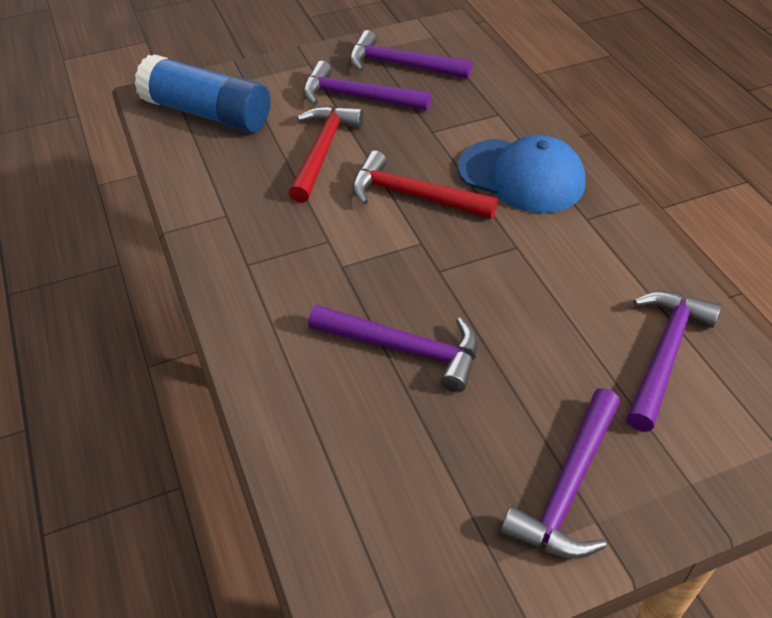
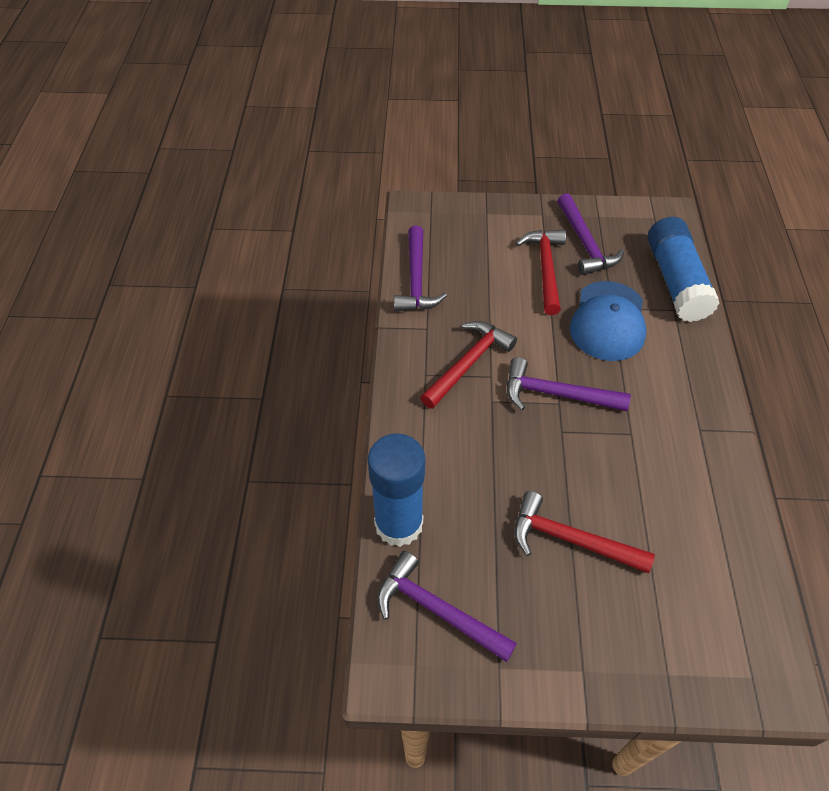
blue glue stick: [135,54,271,133] = 1 -> [368,433,425,547] [647,217,720,322] = 2
purple hammer: [303,61,431,111] [308,305,478,392] [349,30,472,79] [501,388,620,559] [627,291,722,432] = 5 -> [377,551,517,662] [394,226,447,311] [507,357,631,411] [557,193,624,275] = 4
red hammer: [289,106,364,203] [352,151,498,219] = 2 -> [420,321,517,409] [514,491,655,573] [516,230,566,315] = 3

